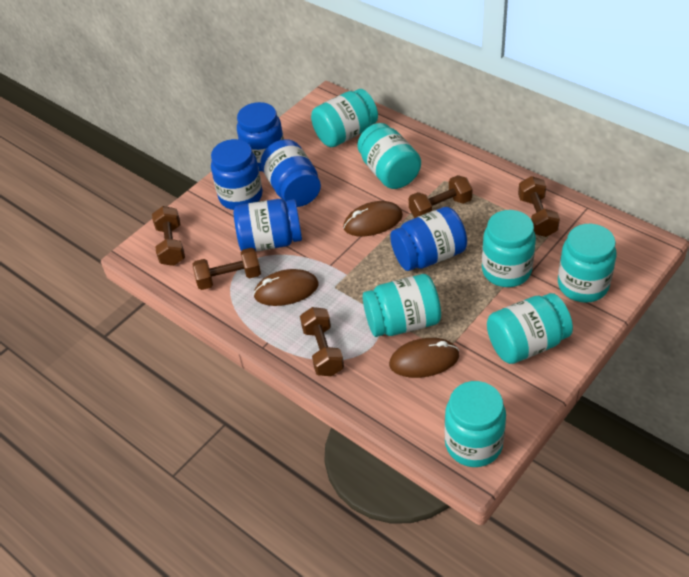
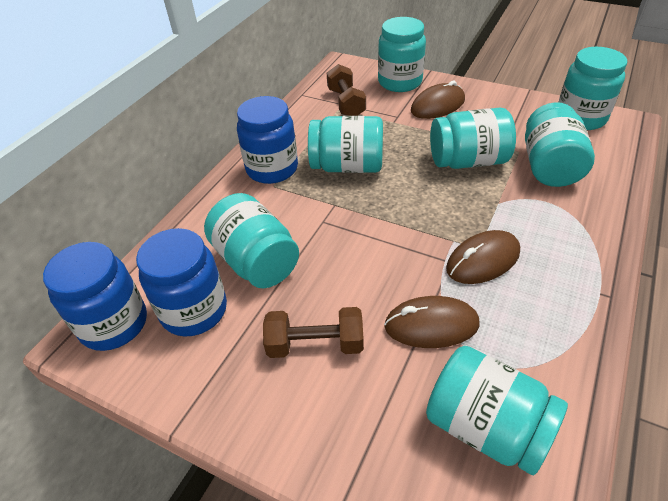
blue jar: [211,139,263,210] [234,199,302,251] [237,102,284,171] [260,139,321,207] [390,207,467,271] = 5 -> [43,242,147,351] [136,228,227,337] [237,96,298,184] = 3
brown dumbbell: [152,206,185,266] [193,248,261,290] [300,307,344,376] [409,175,472,218] [518,176,560,237] = 5 -> [263,307,364,358] [327,64,366,116] = 2

